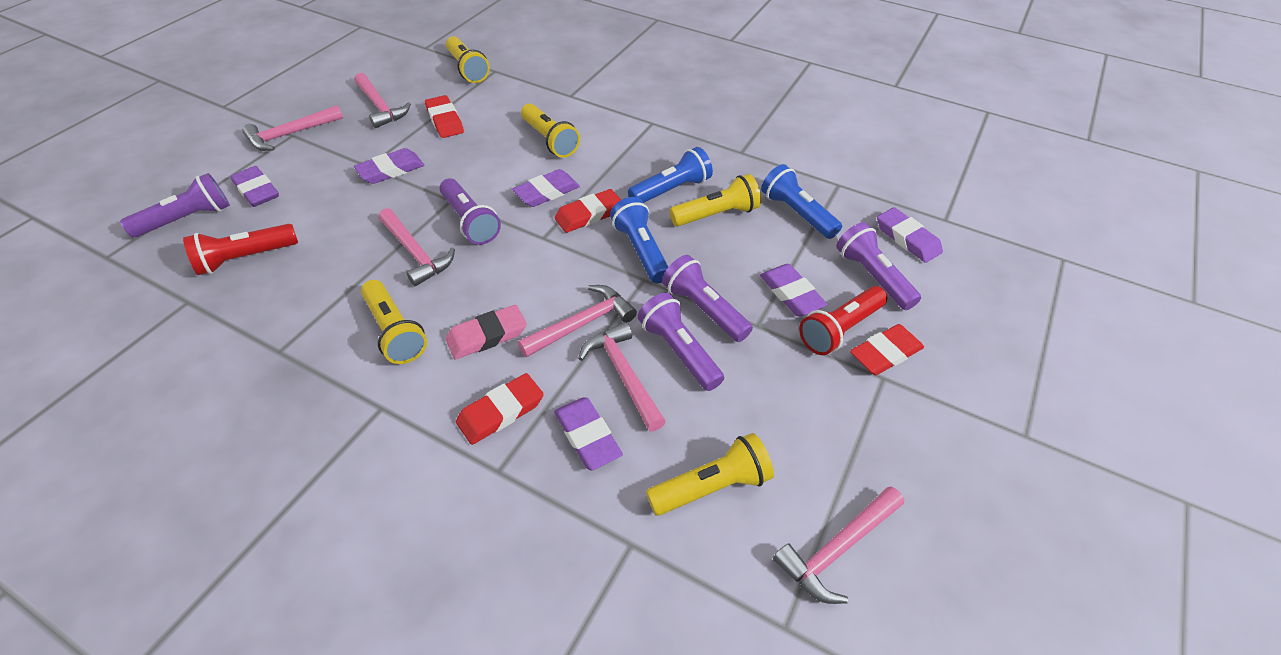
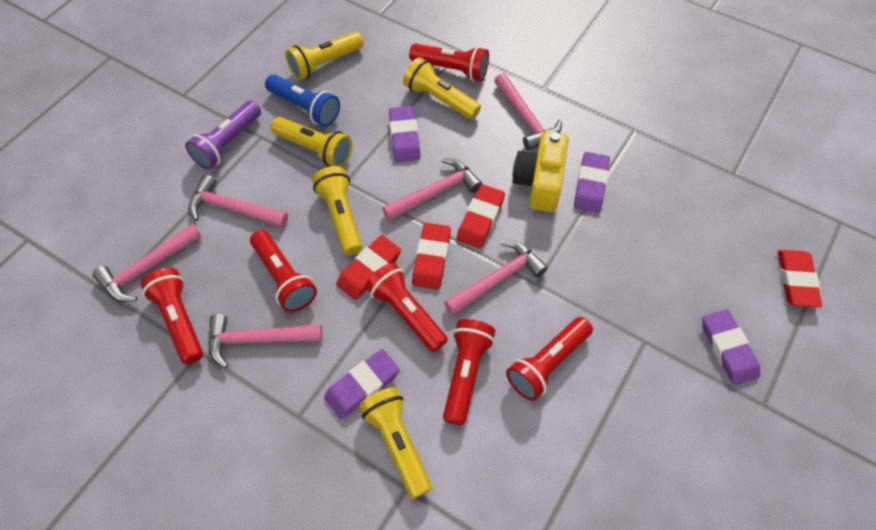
blue flashlight: [610,197,668,283] [628,147,713,203] [761,164,842,239] = 3 -> [265,74,340,127] = 1
pink eraser: [445,305,527,360] = 1 -> none = 0
purple eraser: [230,166,279,207] [354,148,424,184] [512,169,580,207] [554,397,623,470] [760,264,828,316] [877,207,943,263] = 6 -> [324,349,400,419] [389,106,420,162] [574,152,610,213] [702,309,760,386] = 4
purple flashlight: [120,173,230,238] [440,178,501,245] [638,293,724,391] [662,255,753,342] [836,222,921,310] = 5 -> [185,101,261,169] = 1
red flashlight: [183,224,298,275] [799,286,888,355] = 2 -> [140,268,203,364] [250,230,317,312] [365,263,448,352] [409,43,489,81] [443,319,495,425] [506,317,593,401] = 6
yellow camera: none = 0 -> [512,131,569,212] = 1

